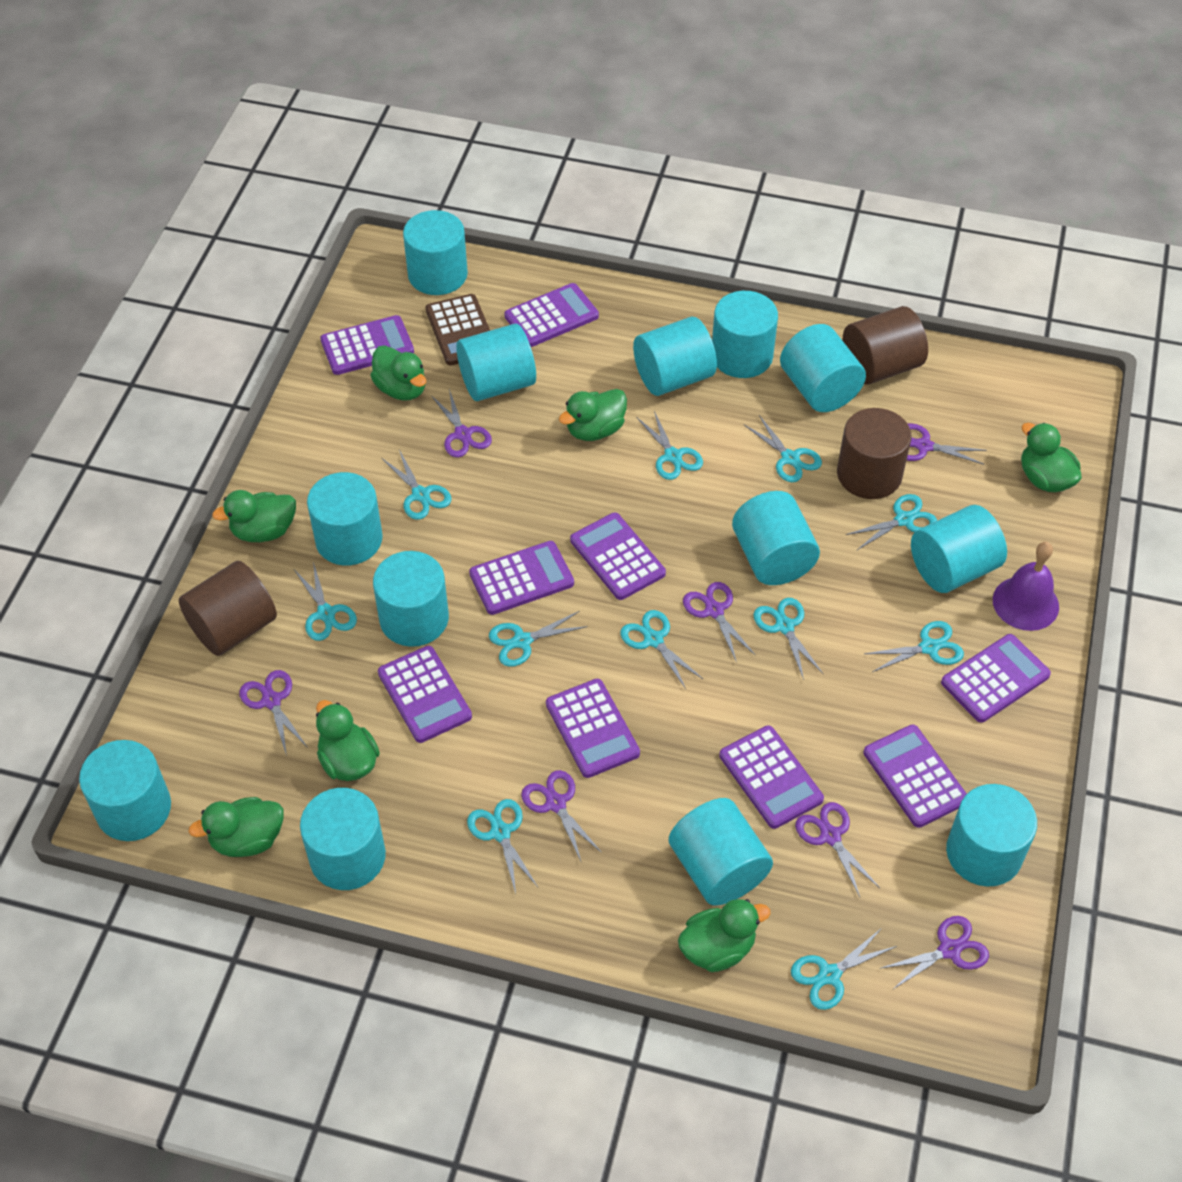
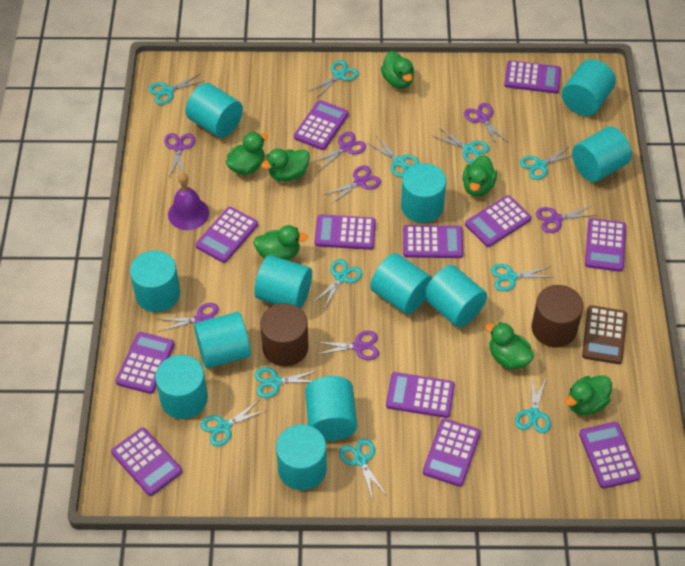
brown cylinder: [179,561,277,656] [837,408,912,499] [843,306,928,385] = 3 -> [260,303,309,366] [531,285,584,347] = 2
purple calculator: [320,315,414,375] [378,646,472,743] [469,541,574,615] [504,283,599,347] [546,679,640,778] [570,513,666,600] [719,725,824,829] [863,725,967,828] [941,634,1051,723] = 9 -> [111,428,182,496] [116,332,175,394] [195,207,258,263] [294,100,349,150] [315,214,376,250] [386,372,455,418] [403,225,463,258] [423,418,481,487] [465,195,531,247] [504,60,561,93] [579,422,640,489] [585,218,626,272] = 12
turquoise cylinder: [79,740,171,841] [300,788,386,890] [307,472,383,566] [373,551,449,647] [403,210,468,295] [456,324,536,401] [633,317,717,396] [669,798,773,906] [712,291,778,378] [732,491,820,585] [780,324,866,412] [911,505,1007,593] [946,784,1037,887] = 13 -> [130,250,180,312] [155,355,208,419] [186,83,243,138] [194,312,251,368] [254,255,312,309] [276,424,327,490] [305,376,357,441] [370,253,432,314] [401,163,446,223] [424,265,487,327] [562,59,616,116] [572,127,632,182] = 12

